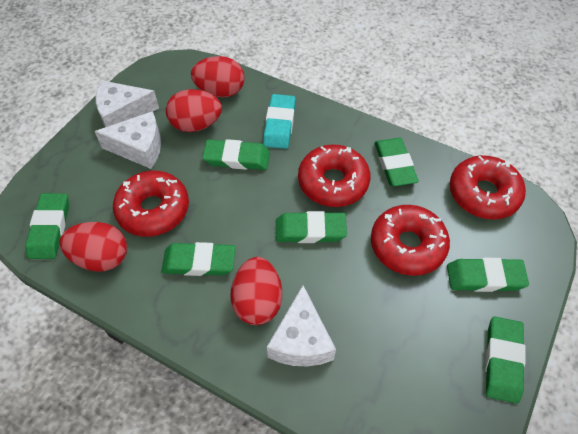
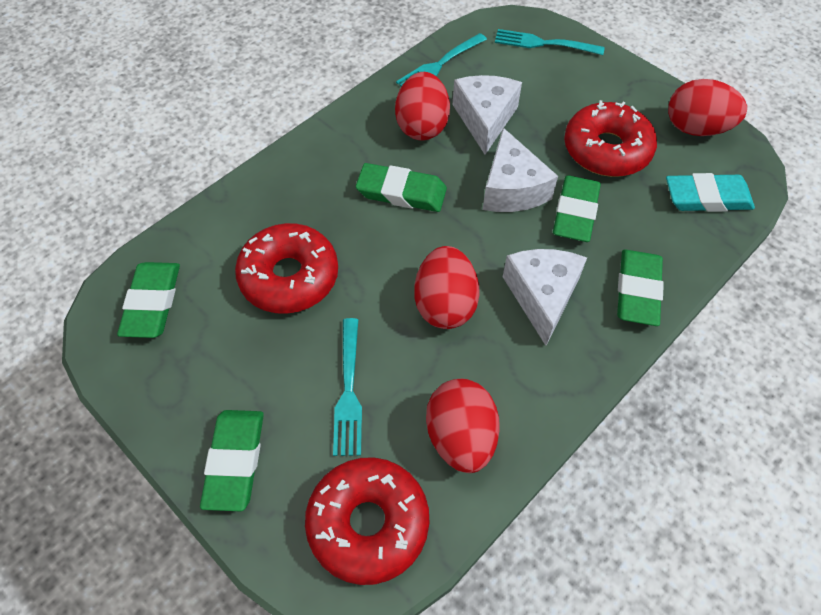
green eraser: [25,193,69,259] [161,242,235,276] [202,139,270,170] [276,211,347,243] [374,138,419,186] [447,258,529,292] [485,316,526,404] = 7 -> [117,262,180,338] [200,410,264,511] [356,163,447,212] [553,175,601,242] [617,249,664,326] = 5
red donut: [113,171,189,237] [298,144,370,207] [371,205,450,276] [450,155,526,219] = 4 -> [235,223,338,314] [305,457,429,585] [564,100,657,177] = 3
turquoise fork: none = 0 -> [333,318,362,456] [396,33,487,87] [495,29,605,55] = 3

